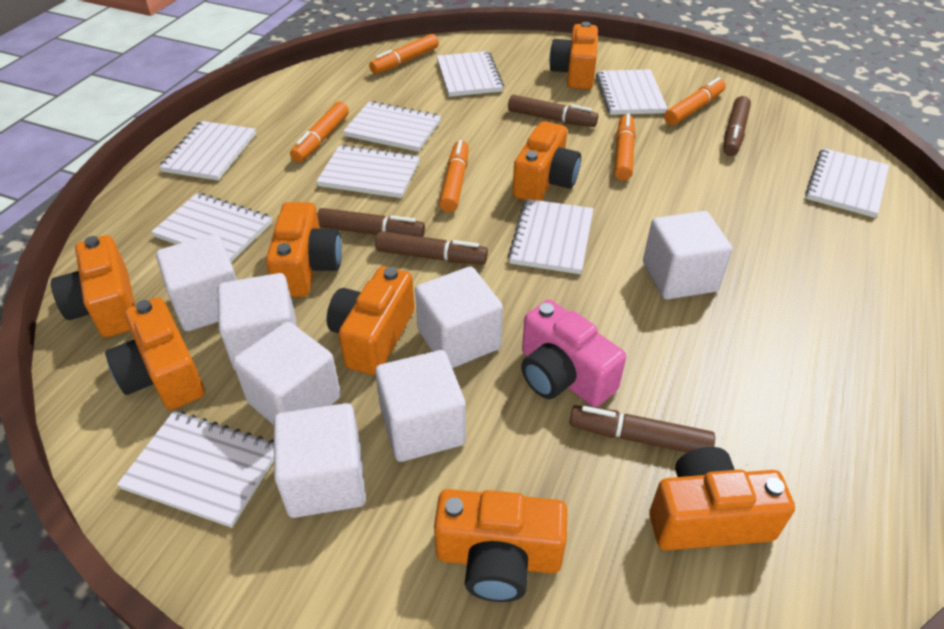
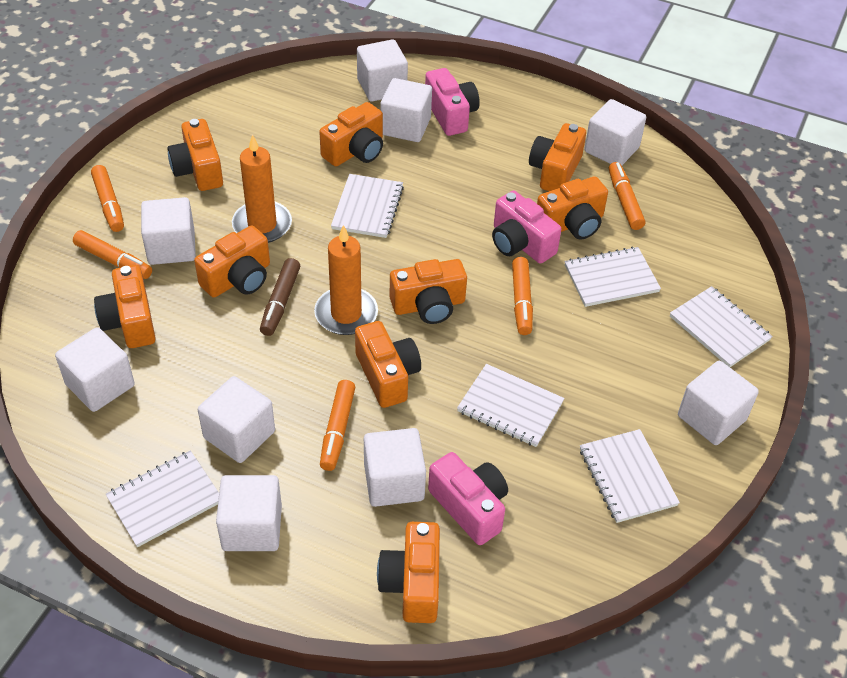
brown marker: [317,208,425,237] [375,231,488,264] [508,95,598,127] [570,405,715,453] [723,96,751,156] = 5 -> [260,258,300,336] = 1
orange camera: [51,235,135,337] [105,297,205,410] [266,202,342,297] [327,266,415,375] [434,489,568,602] [513,121,581,201] [549,22,598,90] [649,447,795,550] = 8 -> [94,265,156,348] [167,119,223,191] [194,225,270,297] [319,102,383,166] [355,321,421,408] [377,522,440,623] [390,259,467,324] [529,123,586,191] [537,176,608,239] = 9
orange candle: none = 0 -> [232,134,292,243] [314,225,378,335] = 2
pink camera: [521,300,626,407] = 1 -> [425,68,480,136] [428,452,508,545] [492,191,561,263] = 3
white cube: [156,234,237,332] [217,273,297,370] [233,322,341,425] [274,403,366,518] [375,350,466,462] [415,267,503,368] [643,211,732,300] = 7 -> [55,327,135,412] [141,197,196,265] [198,376,275,463] [216,475,282,551] [357,39,408,101] [364,428,426,507] [380,78,432,142] [584,99,646,166] [678,361,759,445] = 9
white notebook: [117,411,274,528] [151,193,272,262] [159,121,256,181] [316,145,420,198] [343,101,442,152] [437,51,504,97] [508,199,593,274] [596,69,668,115] [805,148,889,218] = 9 -> [105,450,219,547] [331,174,404,238] [457,364,564,447] [565,247,661,307] [580,429,680,523] [670,286,773,367] = 6

